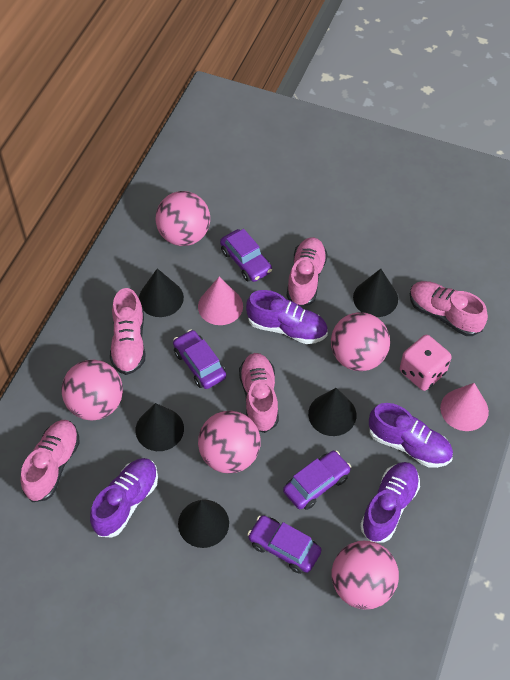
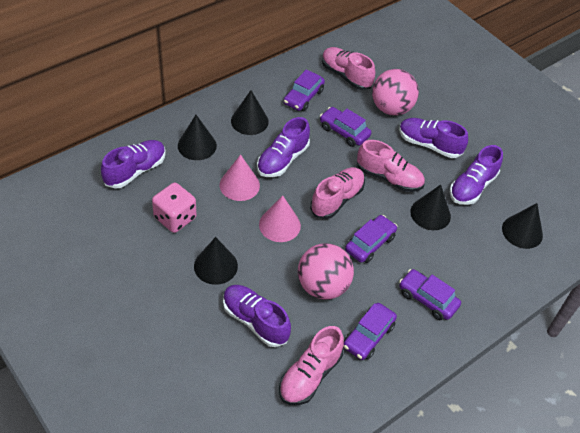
pink ball: [61,360,123,420] [155,191,210,246] [198,411,261,473] [331,312,390,371] [332,541,399,609] = 5 -> [298,243,354,300] [372,69,419,115] = 2
pink shoe: [20,420,80,502] [110,288,146,375] [239,353,279,433] [287,237,328,307] [410,281,488,336] = 5 -> [279,326,344,405] [310,167,365,219] [322,47,375,90] [357,140,425,192] = 4
purple car: [173,329,226,389] [220,229,272,282] [247,515,321,574] [283,451,351,510] = 4 -> [284,69,325,111] [320,107,371,147] [343,303,397,360] [345,215,397,263] [399,269,461,320] = 5
purple shoe: [90,458,158,538] [246,290,328,344] [360,462,420,543] [369,403,453,468] = 4 -> [101,140,166,189] [223,285,291,347] [257,117,310,177] [399,118,468,158] [450,145,503,205] = 5

